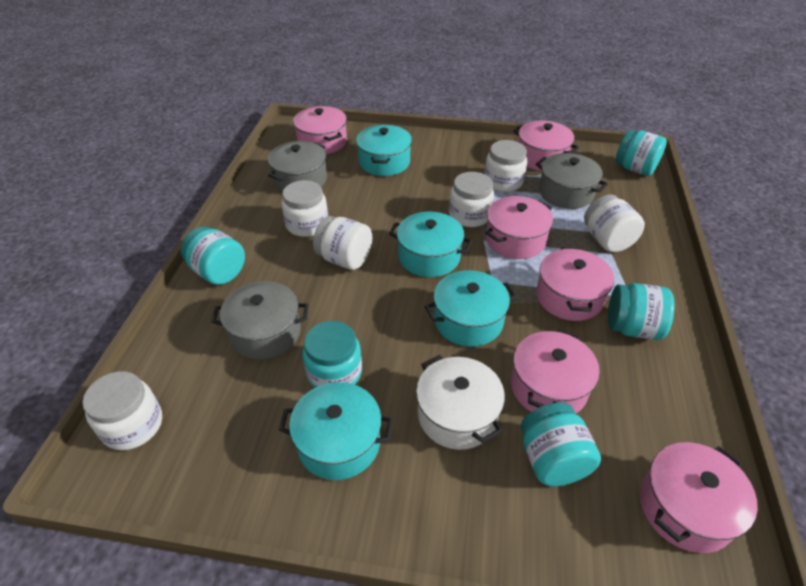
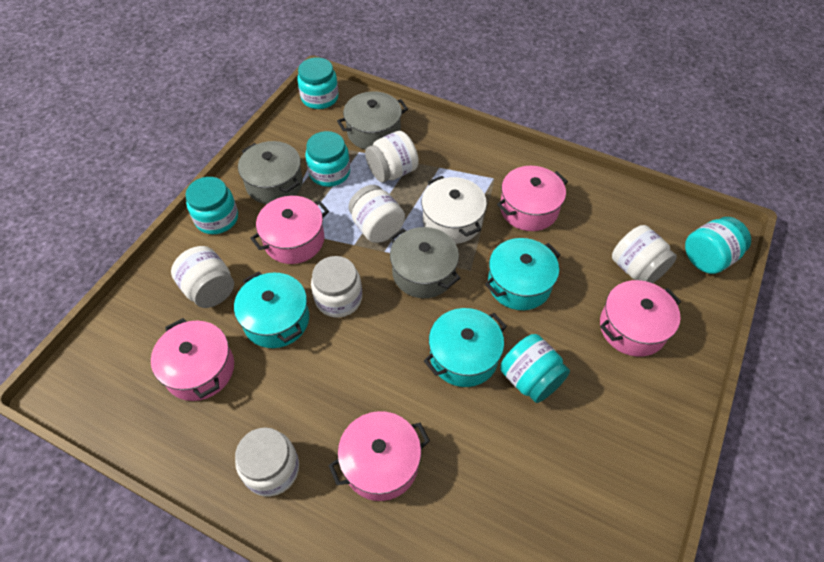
pink pot: [293,106,347,154] [485,196,553,259] [511,329,600,413] [513,121,579,171] [536,247,614,321] [640,442,758,553] = 6 -> [151,318,234,401] [250,196,329,264] [328,411,430,501] [497,166,568,231] [600,280,681,357] = 5
turquoise pot: [279,382,393,480] [356,125,412,176] [389,212,472,277] [425,270,517,347] = 4 -> [234,271,309,348] [424,308,507,387] [485,238,561,310] = 3

